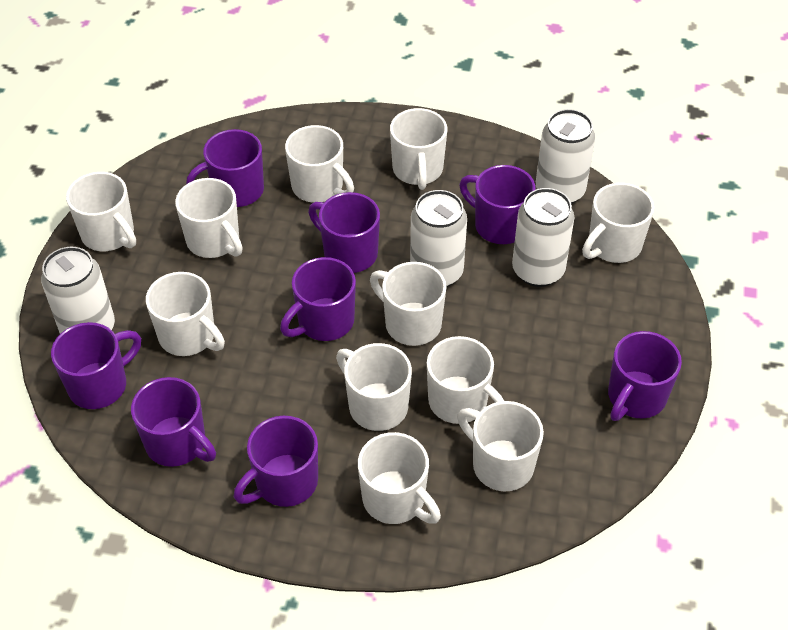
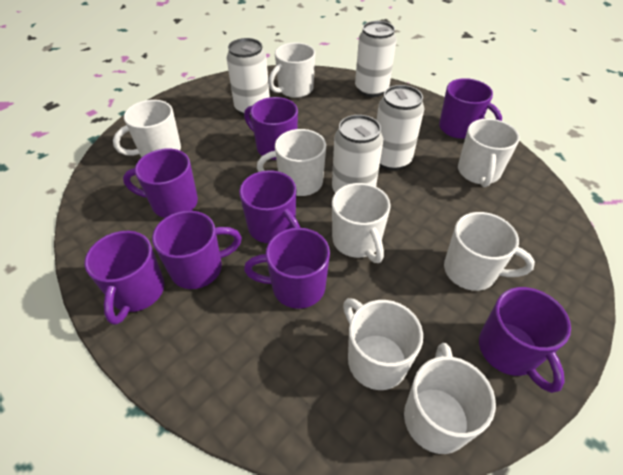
white mug: [66,172,136,251] [146,272,225,356] [175,178,243,258] [285,125,354,203] [336,343,412,431] [358,432,441,524] [370,262,447,346] [390,108,447,190] [427,336,504,424] [457,401,544,491] [582,183,654,263] = 11 -> [113,100,181,157] [257,129,326,196] [268,43,315,98] [332,183,391,263] [343,298,423,390] [404,343,496,454] [444,212,535,291] [458,118,520,187] = 8

